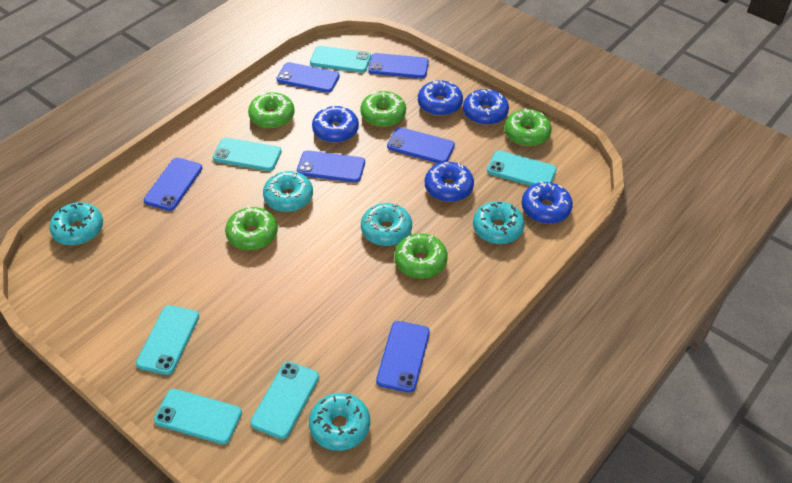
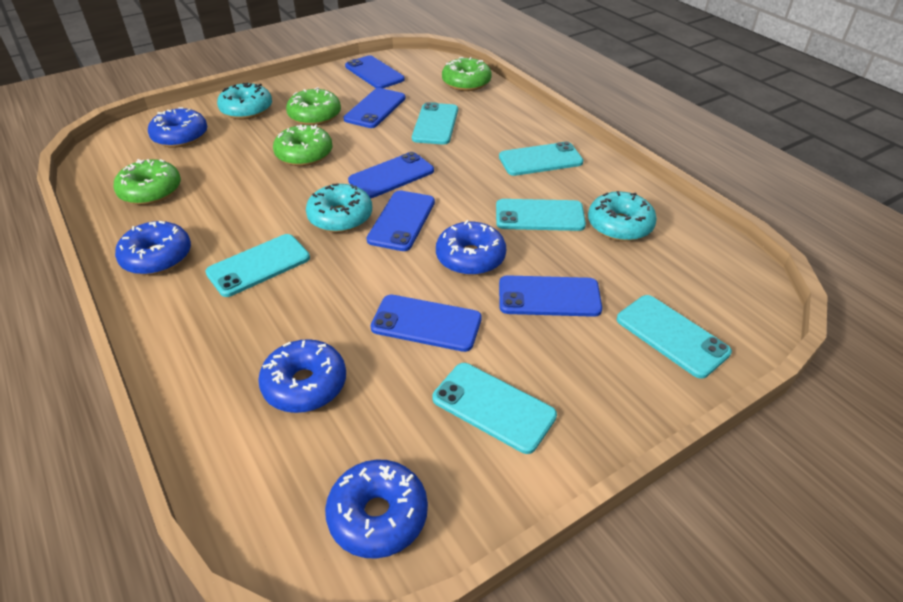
green donut: [225,206,278,250] [248,92,295,128] [360,91,406,127] [394,233,448,279] [505,108,552,146] = 5 -> [113,159,181,205] [273,124,333,166] [286,87,341,126] [442,57,492,91] = 4
turquoise donut: [49,202,103,245] [263,171,313,212] [309,393,370,451] [361,203,412,246] [473,201,525,244] = 5 -> [217,83,272,119] [306,183,372,233] [588,191,657,241] = 3

